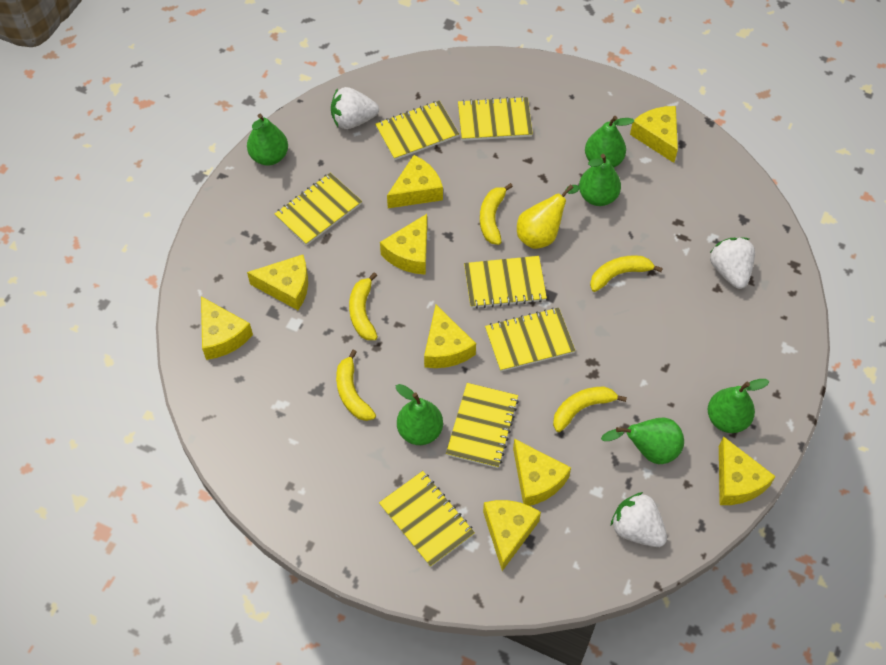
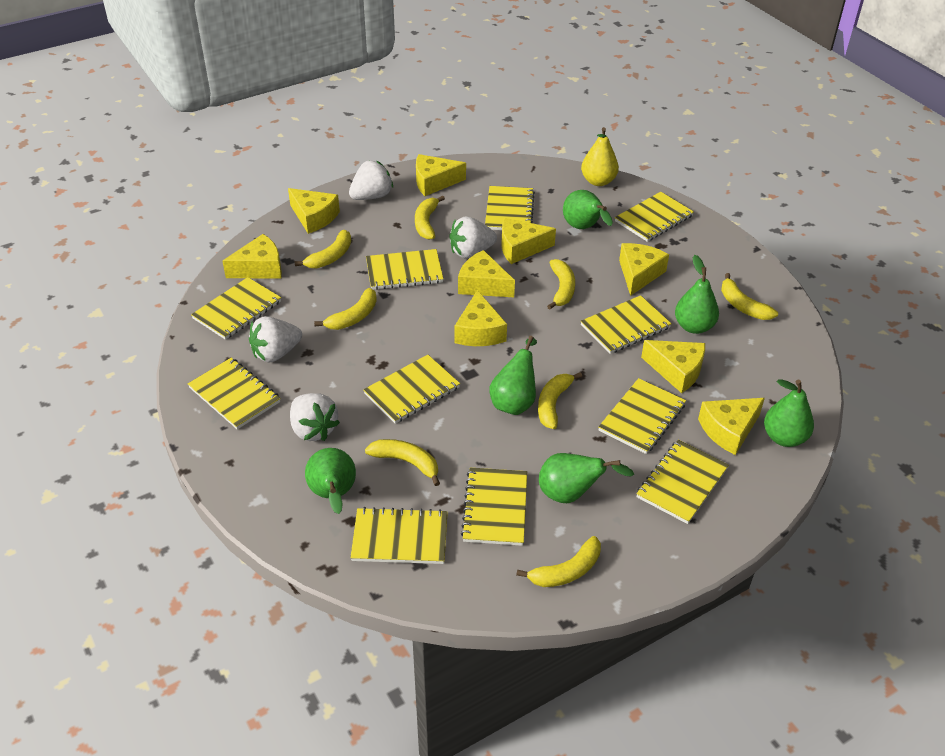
white strawberry: [331,87,379,129] [611,492,667,547] [710,238,755,289] = 3 -> [249,316,302,363] [290,393,340,441] [349,160,393,200] [449,216,497,258] = 4
yellow banana: [336,350,376,421] [349,272,378,340] [480,183,513,245] [553,387,627,432] [590,255,663,292] = 5 -> [295,230,351,268] [314,288,377,330] [365,439,440,486] [415,195,445,240] [516,536,601,587] [538,372,582,429] [547,259,575,310] [721,273,778,320] = 8
yellow notebook: [275,173,362,246] [375,101,459,160] [379,471,475,567] [446,383,519,468] [458,96,533,141] [464,256,547,309] [485,307,575,372] = 7 -> [188,358,280,429] [191,277,281,340] [350,507,448,564] [363,355,460,424] [366,249,444,290] [461,468,527,546] [485,186,535,230] [580,295,672,354] [598,378,686,454] [615,192,694,242] [636,440,729,524] = 11

